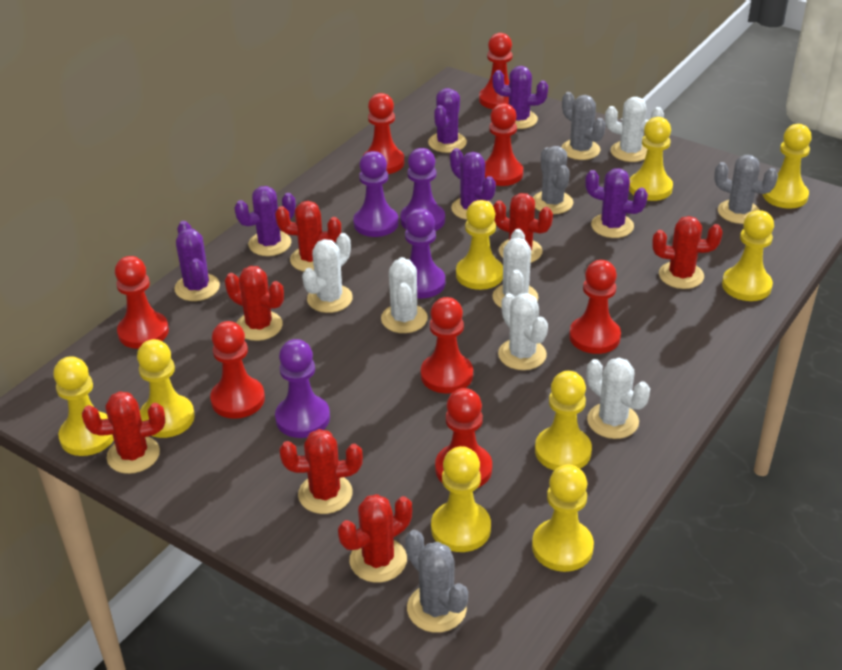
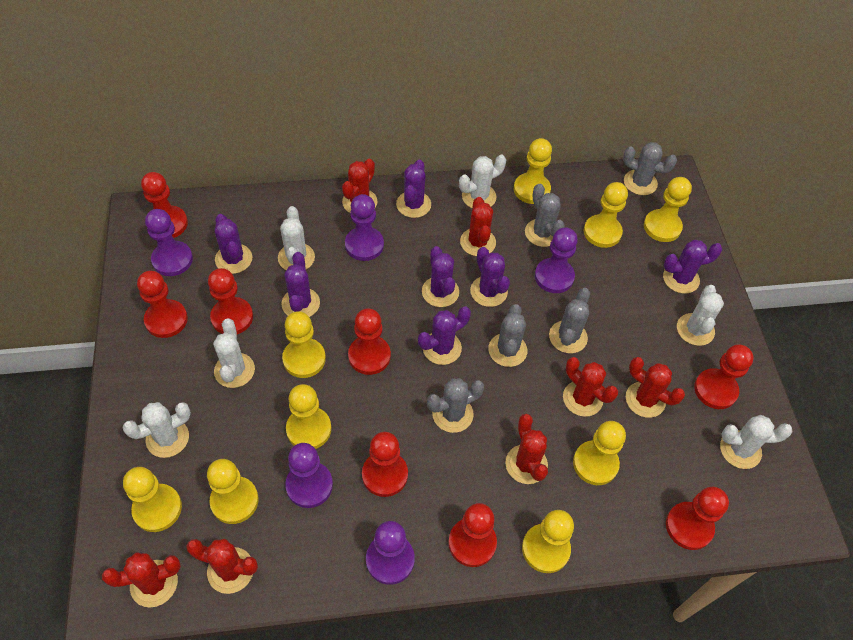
grey cactus: [405,530,468,633] [533,146,573,214] [561,92,606,160] [714,155,778,224] = 4 -> [427,378,484,433] [488,304,527,367] [525,184,565,247] [549,288,590,353] [623,142,677,195] = 5
purple cactus: [174,221,220,301] [235,186,296,256] [428,88,467,153] [450,148,496,220] [492,66,548,129] [585,168,648,238] = 6 -> [215,214,252,274] [282,252,320,317] [396,160,431,218] [418,306,471,365] [422,246,459,307] [470,247,510,307] [663,240,722,294] = 7
purple pawn: [275,339,330,438] [353,151,399,237] [400,148,445,231] [405,208,445,298] = 4 -> [145,209,193,276] [285,443,333,508] [345,194,384,261] [366,521,415,585] [535,228,578,293] = 5

